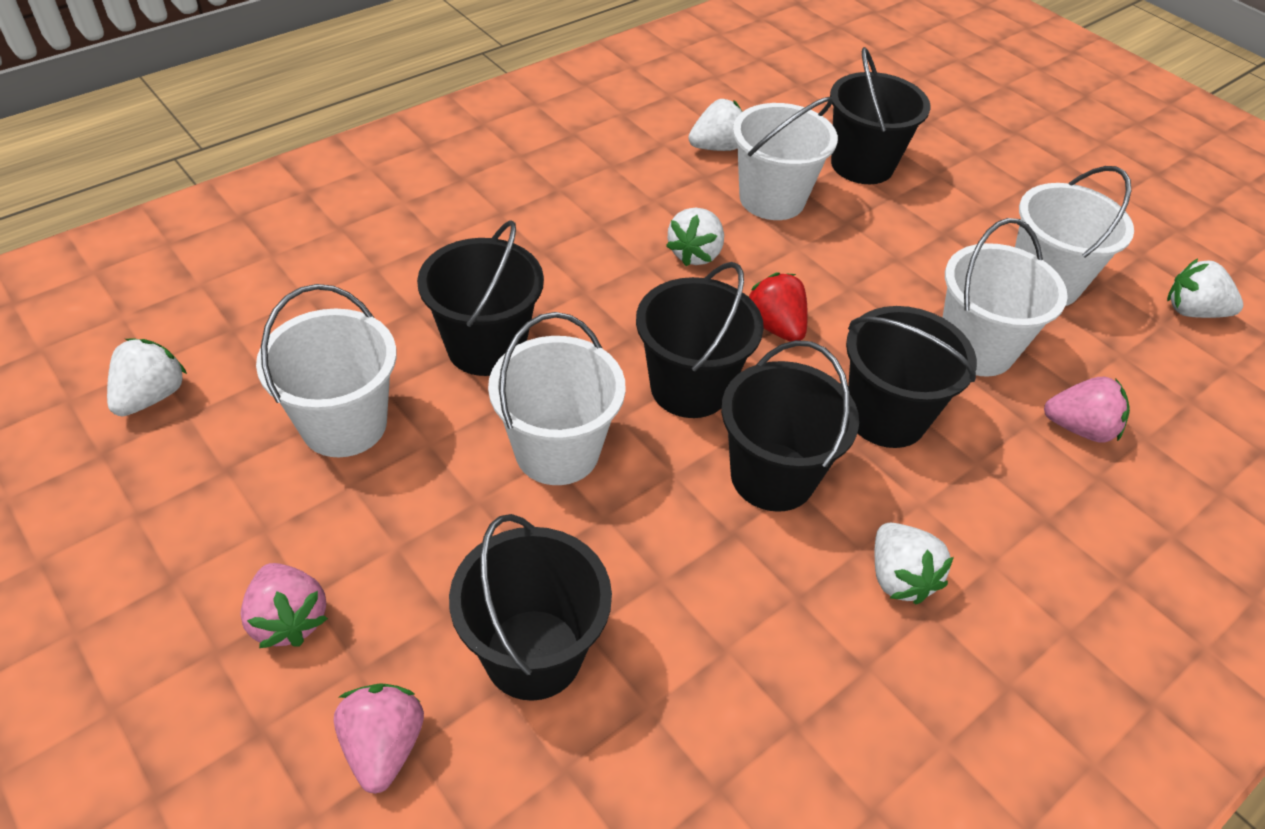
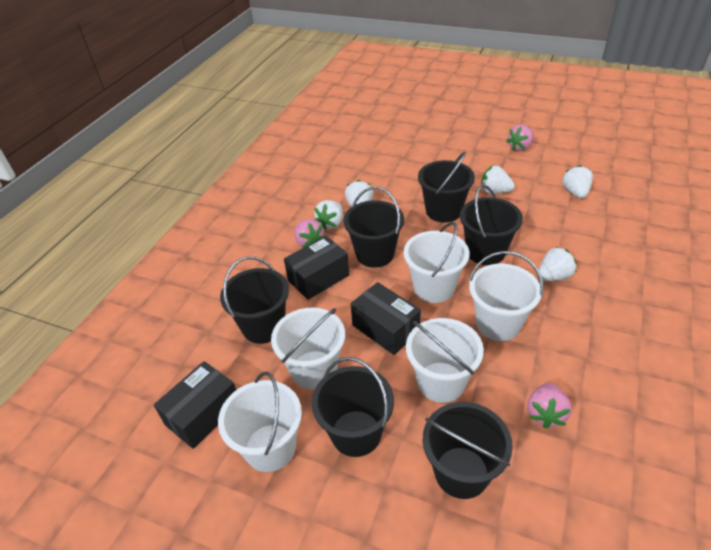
black box: none = 0 -> [154,361,236,449] [284,236,350,300] [351,282,421,355] = 3
red strawberry: [748,273,808,342] = 1 -> none = 0

